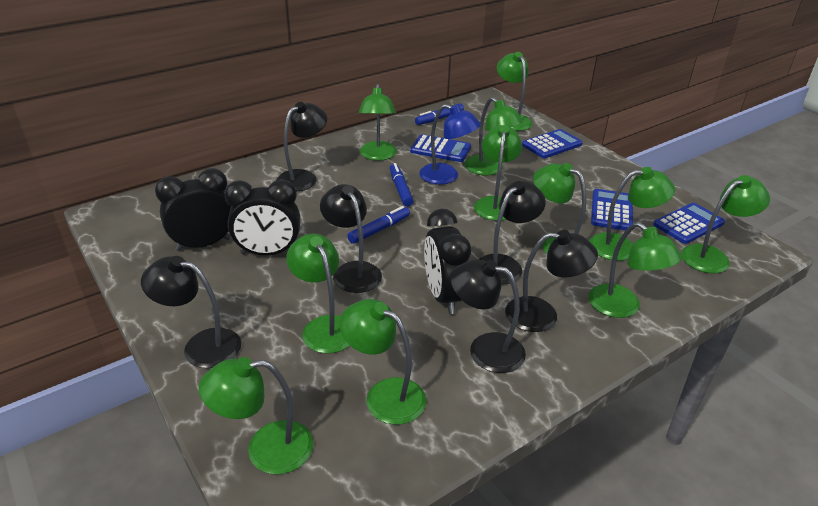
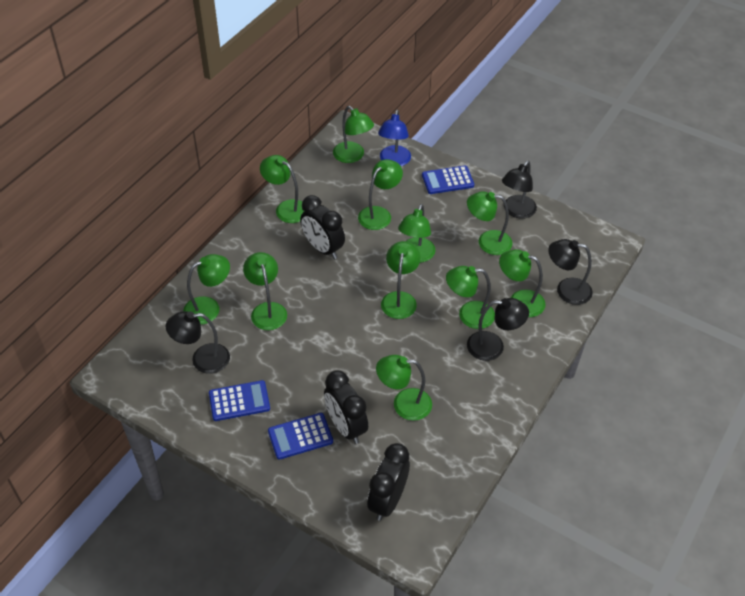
black lamp: [141,256,241,368] [276,102,327,191] [320,184,382,293] [450,259,526,373] [479,181,546,285] [505,230,598,332] = 6 -> [166,311,230,374] [467,298,529,361] [502,161,537,219] [548,239,593,305] = 4
blue calculator: [410,134,471,162] [522,129,583,158] [591,189,633,230] [653,203,725,244] = 4 -> [209,380,270,421] [268,413,333,460] [422,166,474,194] = 3
blue marker: [347,206,410,244] [390,163,413,206] [415,103,464,125] = 3 -> none = 0

